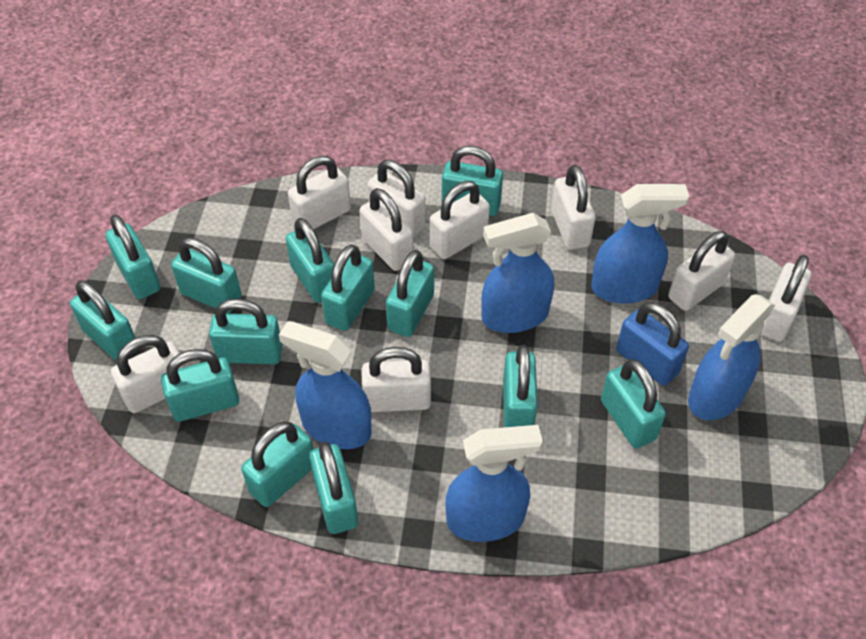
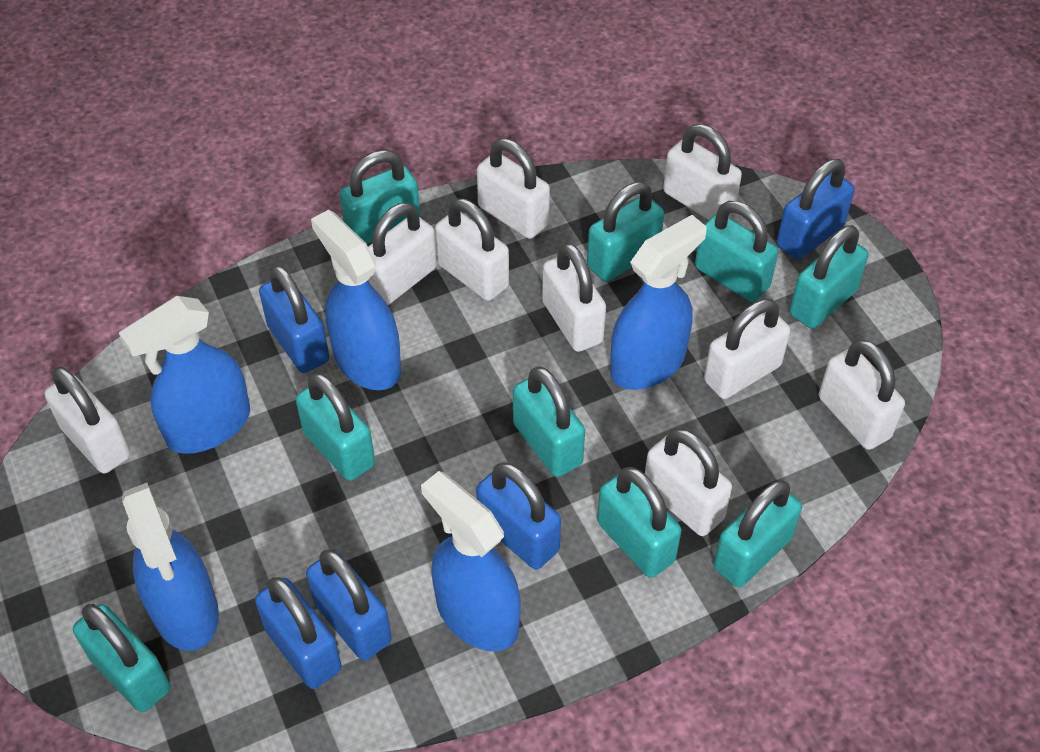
blue padlock: [616,302,689,386] = 1 -> [255,577,342,689] [259,265,329,373] [306,549,392,661] [476,462,561,570] [777,159,855,260] = 5
turquoise padlock: [70,280,137,361] [106,215,160,299] [161,349,239,422] [171,238,242,313] [209,299,283,364] [241,422,313,507] [285,218,334,303] [309,441,358,534] [321,244,375,331] [386,250,434,337] [442,146,503,216] [503,345,538,427] [601,359,666,448] = 13 -> [73,604,170,712] [296,373,375,481] [339,150,421,244] [513,366,585,477] [587,182,664,282] [597,467,681,578] [695,201,778,302] [714,480,802,587] [790,225,868,329] = 9

